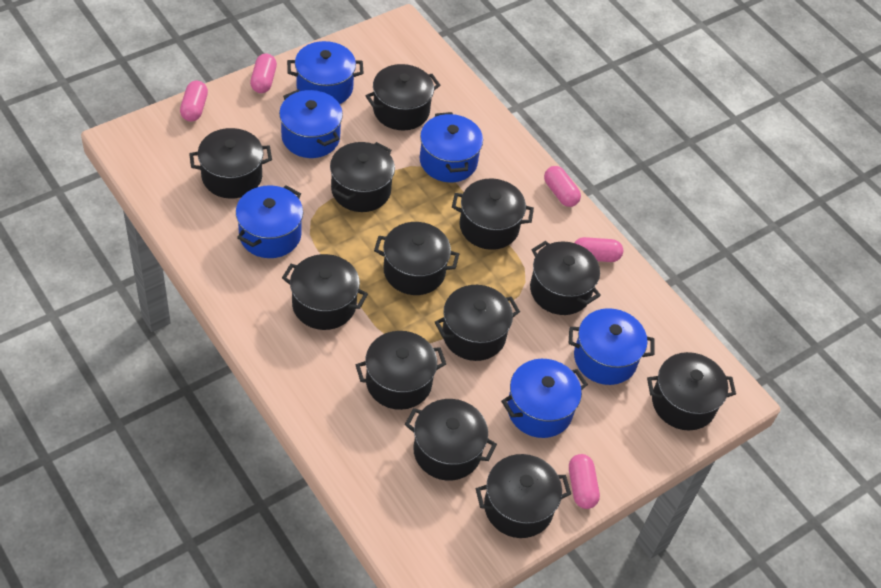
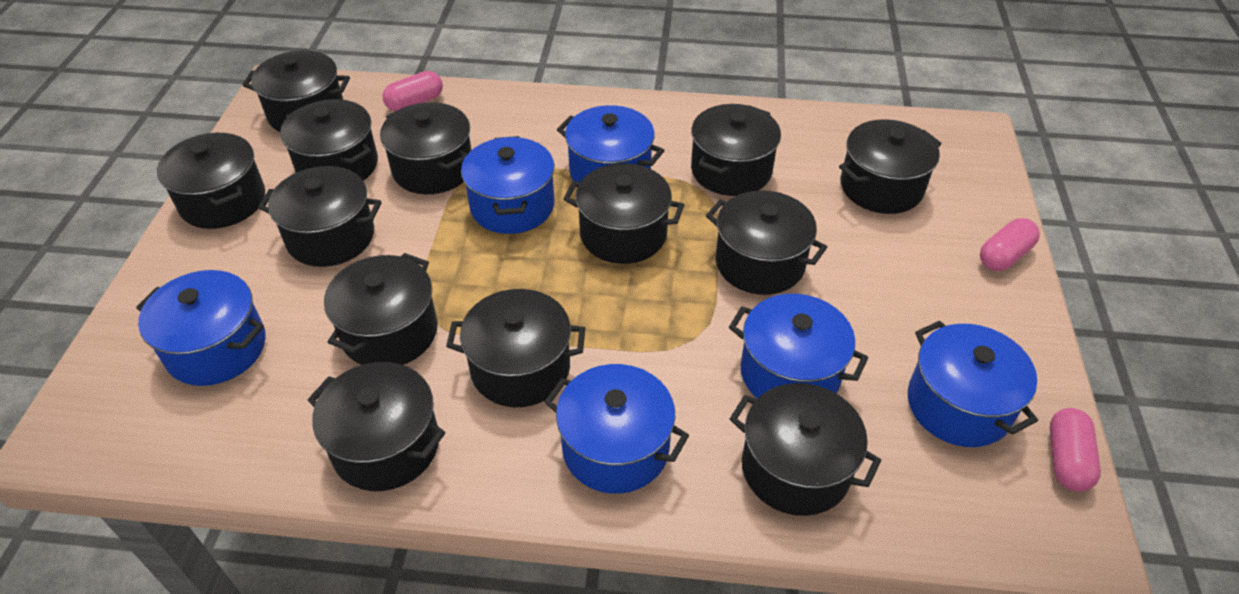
black pot: [189,128,272,199] [282,254,368,330] [330,142,395,212] [356,331,446,410] [366,64,440,130] [374,222,459,295] [405,399,497,481] [435,285,520,361] [452,179,534,250] [476,454,571,538] [530,241,601,315] [647,352,736,431] = 12 -> [157,133,265,229] [242,50,350,132] [258,166,382,267] [280,99,378,181] [308,362,445,491] [324,253,438,365] [380,102,471,194] [446,289,585,407] [564,163,684,264] [691,104,781,196] [706,190,827,295] [730,383,881,516] [839,119,942,214] = 13
pink capsule: [180,81,208,121] [250,54,277,93] [544,166,581,207] [569,454,600,509] [574,237,623,262] = 5 -> [383,71,443,111] [980,218,1040,271] [1050,408,1101,492] = 3

